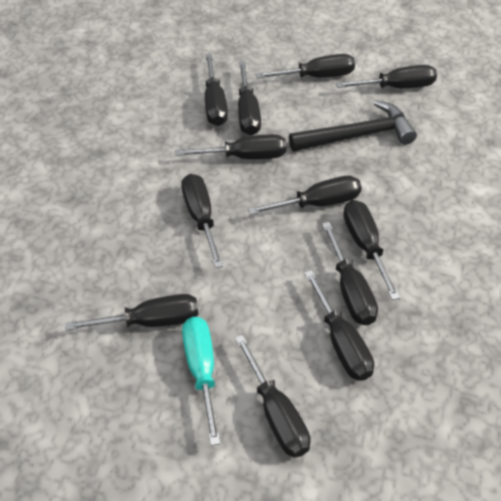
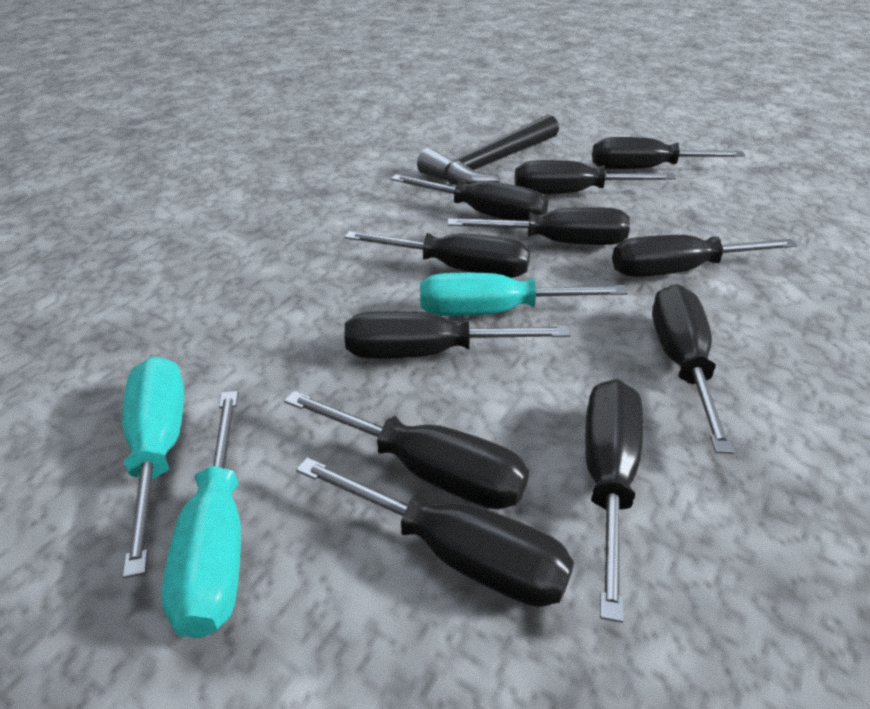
black screwdriver: [65,294,199,331] [175,134,286,159] [181,174,223,268] [205,54,228,126] [235,335,310,458] [238,62,261,135] [248,176,362,215] [255,54,355,78] [304,270,374,381] [322,222,378,325] [336,65,437,88] [343,200,400,300] = 12 -> [284,391,529,509] [296,457,574,607] [345,231,530,278] [345,311,571,359] [391,174,548,221] [447,207,630,245] [515,160,676,194] [585,379,643,623] [592,137,745,169] [612,235,798,277] [652,284,734,454] = 11
turquoise screwdriver: [182,317,221,446] = 1 -> [122,356,184,578] [161,391,241,638] [420,273,628,316] = 3

